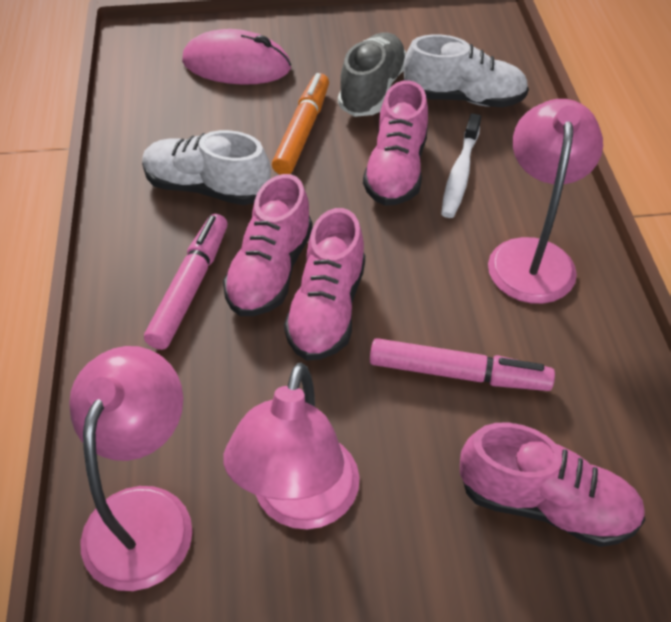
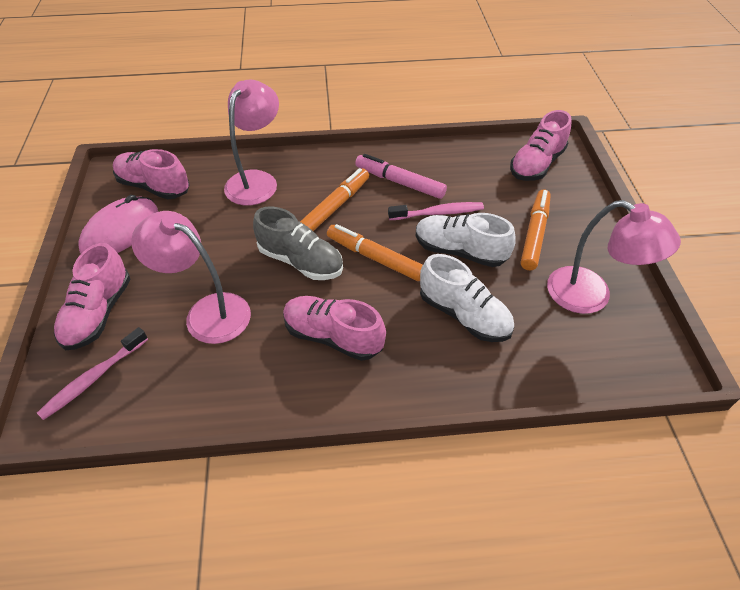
orange marker: [272,73,329,175] = 1 -> [300,168,369,231] [327,224,423,281] [521,189,551,270] = 3
pink marker: [144,214,227,350] [370,338,555,391] = 2 -> [355,154,447,199] = 1
pink toothbrush: none = 0 -> [37,327,148,420] [388,202,484,220] = 2
white toothbrush: [441,113,481,218] = 1 -> none = 0

